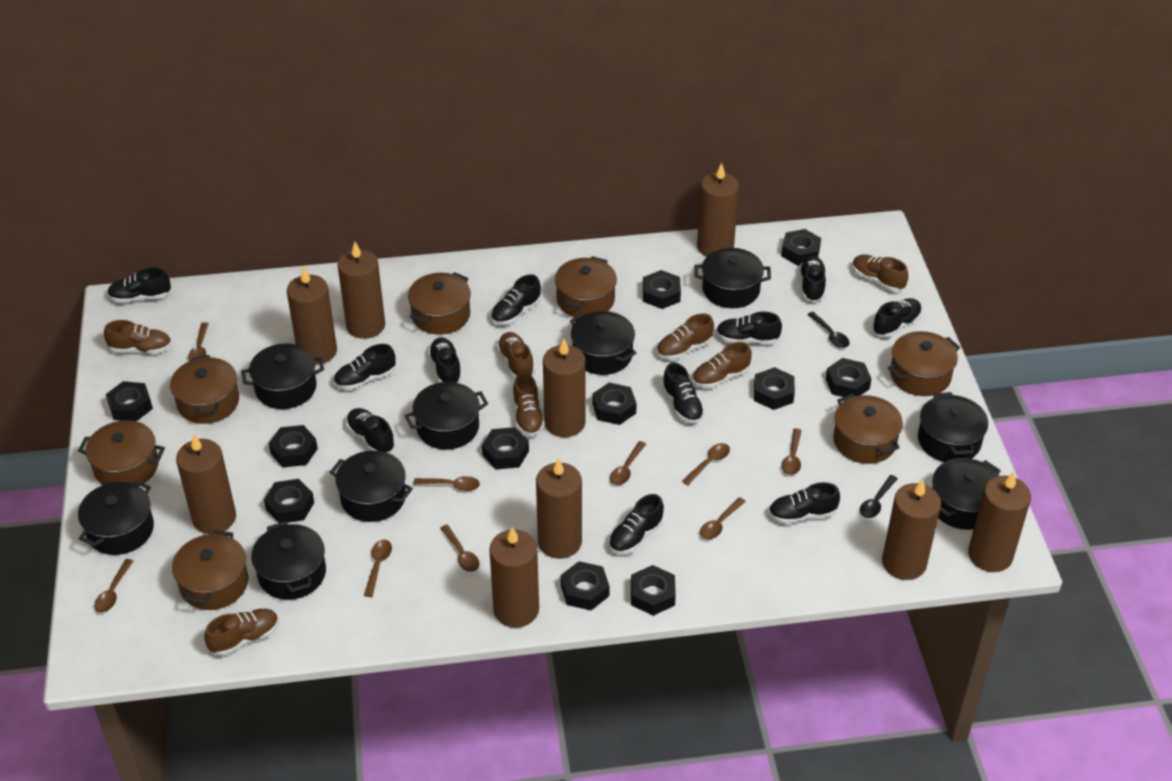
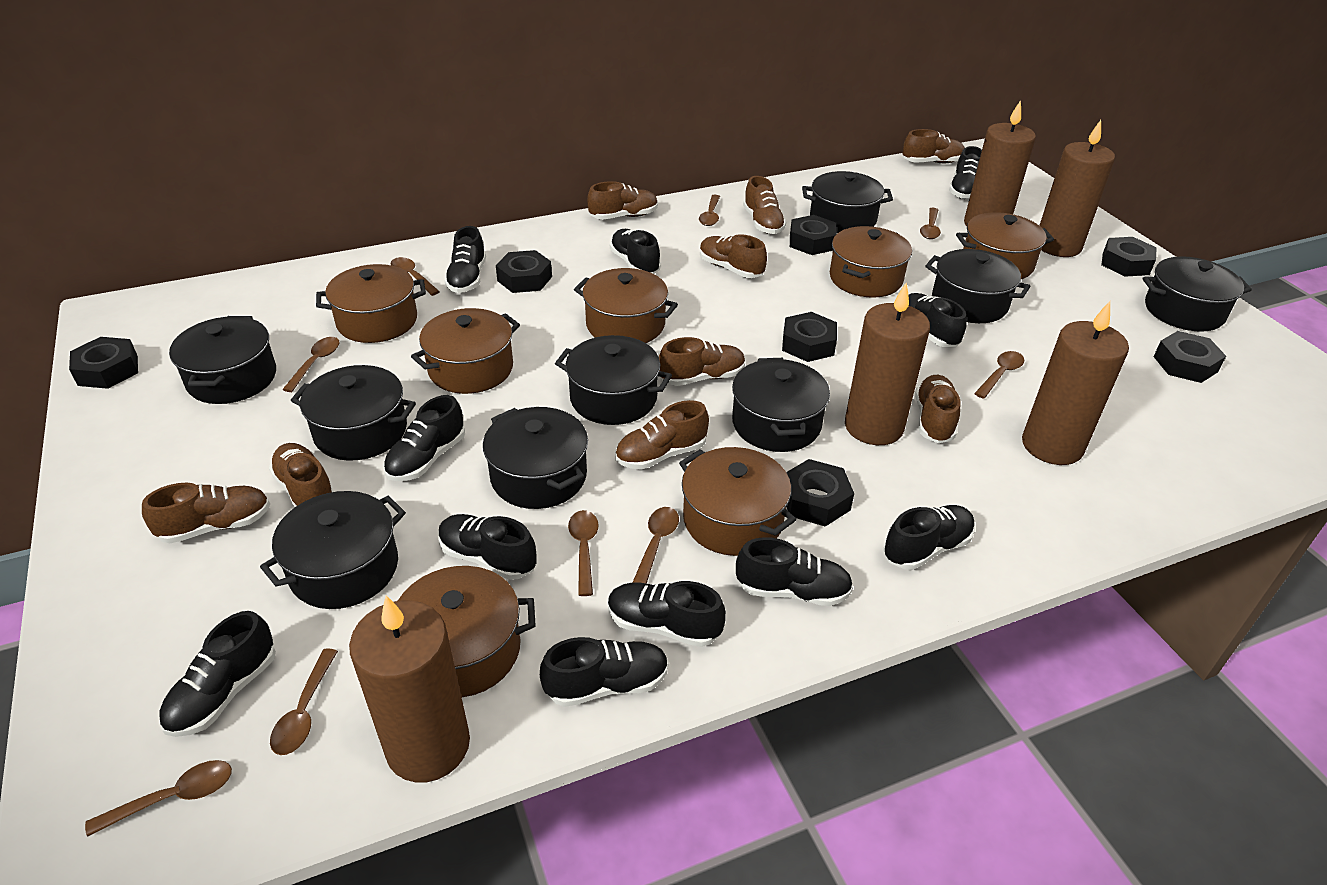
black nut: [106,381,153,421] [264,479,314,523] [269,425,318,467] [482,427,529,469] [561,561,610,610] [592,383,637,425] [631,565,676,616] [643,270,681,309] [754,367,795,410] [781,229,821,266] [826,358,871,397] = 11 -> [69,337,138,389] [496,250,552,293] [782,312,837,362] [786,459,854,527] [790,215,837,255] [1101,237,1157,277] [1153,331,1226,383] = 7
black spoon: [807,312,849,348] [860,475,898,518] = 2 -> none = 0
brown candle: [176,434,236,534] [287,267,337,365] [337,242,385,339] [489,527,539,628] [536,458,582,559] [543,339,586,437] [697,163,739,257] [882,479,941,580] [968,472,1031,572] = 9 -> [349,595,470,783] [845,283,930,445] [964,100,1036,226] [1022,301,1129,465] [1039,120,1115,257] = 5
brown shoe: [104,320,172,354] [204,609,279,656] [497,332,535,379] [513,373,545,437] [657,313,714,360] [692,342,752,388] [852,254,908,292] = 7 -> [142,483,270,543] [269,443,334,508] [587,181,658,220] [615,400,709,470] [659,337,745,386] [700,234,767,278] [743,176,786,234] [903,129,965,163] [915,375,960,443] = 9

